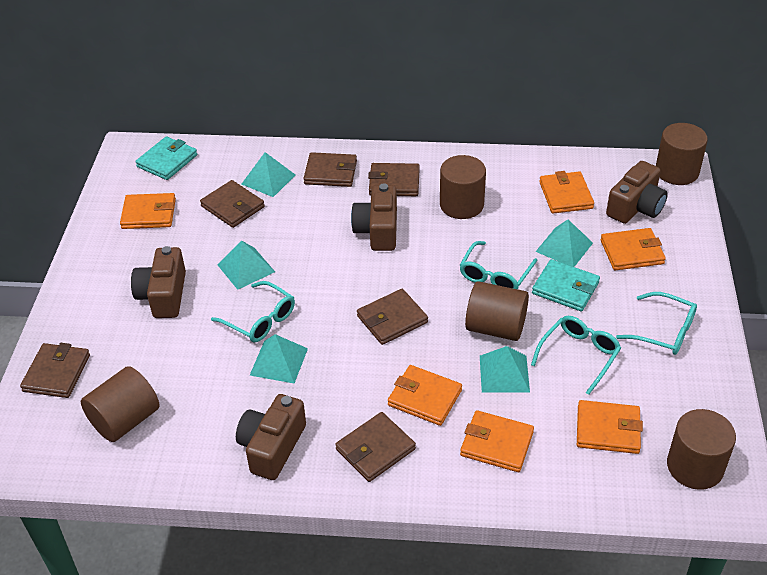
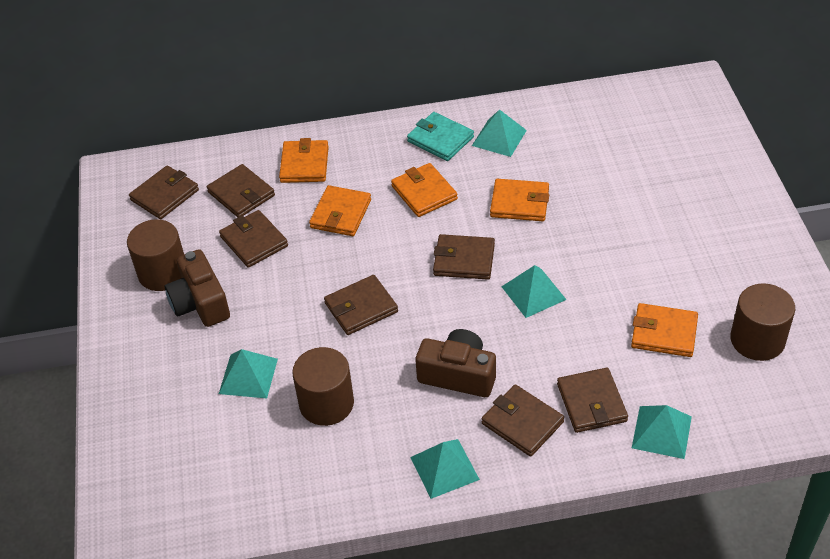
brown camera: [131,246,186,318] [236,394,306,480] [351,183,397,251] [606,161,668,224] = 4 -> [165,249,230,327] [415,329,496,397] = 2
brown cylinder: [81,366,159,442] [440,155,486,219] [465,281,529,341] [656,123,708,185] [667,409,736,490] = 5 -> [127,219,184,291] [292,347,354,426] [730,283,795,361] = 3
brown wallet: [20,343,90,398] [200,180,265,228] [303,152,357,187] [335,412,416,482] [357,289,428,345] [368,163,420,196] = 6 -> [129,165,199,219] [207,164,275,217] [219,210,288,268] [324,275,398,335] [433,234,495,280] [482,384,564,457] [557,368,628,433] = 7
orange wallet: [120,193,176,229] [388,365,462,426] [460,410,534,472] [539,171,594,213] [577,400,643,454] [601,228,666,270] = 6 -> [279,138,329,183] [309,185,371,236] [391,163,458,217] [490,179,549,221] [631,303,698,357] = 5
turquoise glasses: [211,281,295,342] [459,241,537,289] [531,316,621,395] [616,292,697,355] = 4 -> none = 0
turquoise wallet: [135,136,197,180] [532,259,600,311] = 2 -> [407,112,474,161] = 1

